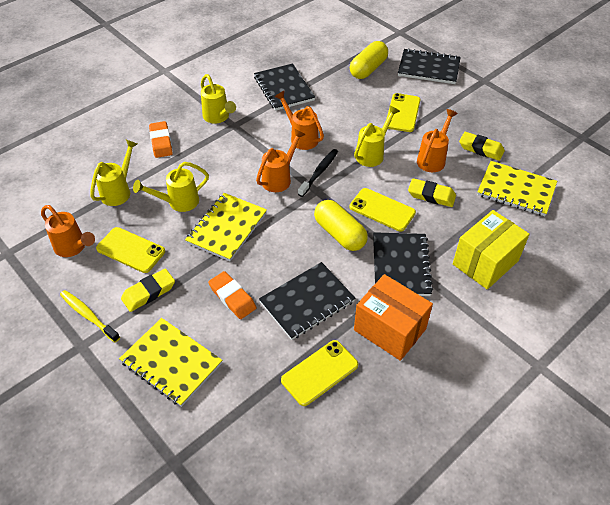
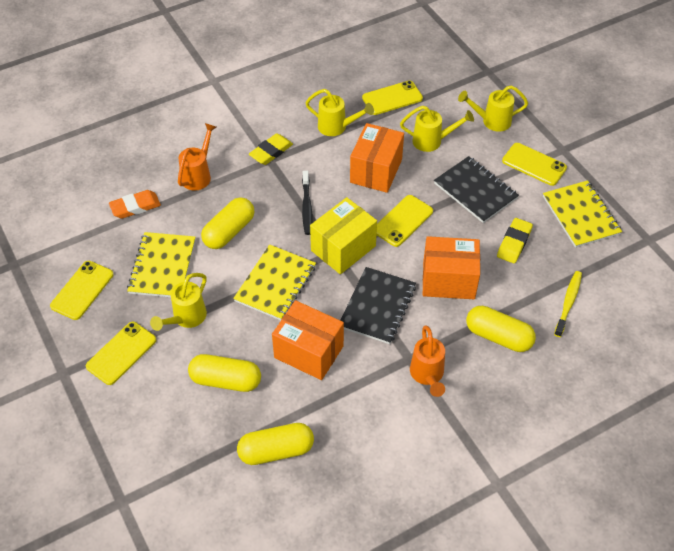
black notebook: [254,64,315,111] [259,262,355,340] [373,232,433,296] [398,48,461,84] = 4 -> [340,267,416,344] [434,156,519,223] = 2
orange box: [354,274,433,361] = 1 -> [272,300,344,380] [350,123,404,193] [423,236,480,299] = 3
orange eraser: [149,121,173,158] [208,271,257,319] = 2 -> [109,190,161,219] = 1
orange watering can: [41,205,95,257] [256,129,306,192] [274,91,324,150] [417,109,458,172] = 4 -> [178,123,216,190] [410,325,445,397] = 2
yellow capsule: [314,200,368,251] [350,41,388,79] = 2 -> [188,354,261,392] [201,197,255,249] [237,423,314,465] [466,306,536,352] = 4
yellow eraser: [121,269,175,312] [408,178,456,207] [459,132,505,161] = 3 -> [249,133,293,165] [497,218,533,263] = 2
yellow phone: [96,227,165,273] [281,340,358,406] [350,188,416,232] [386,93,420,132] = 4 -> [50,261,113,320] [86,322,156,385] [362,81,423,115] [377,195,433,247] [502,143,567,186] = 5

